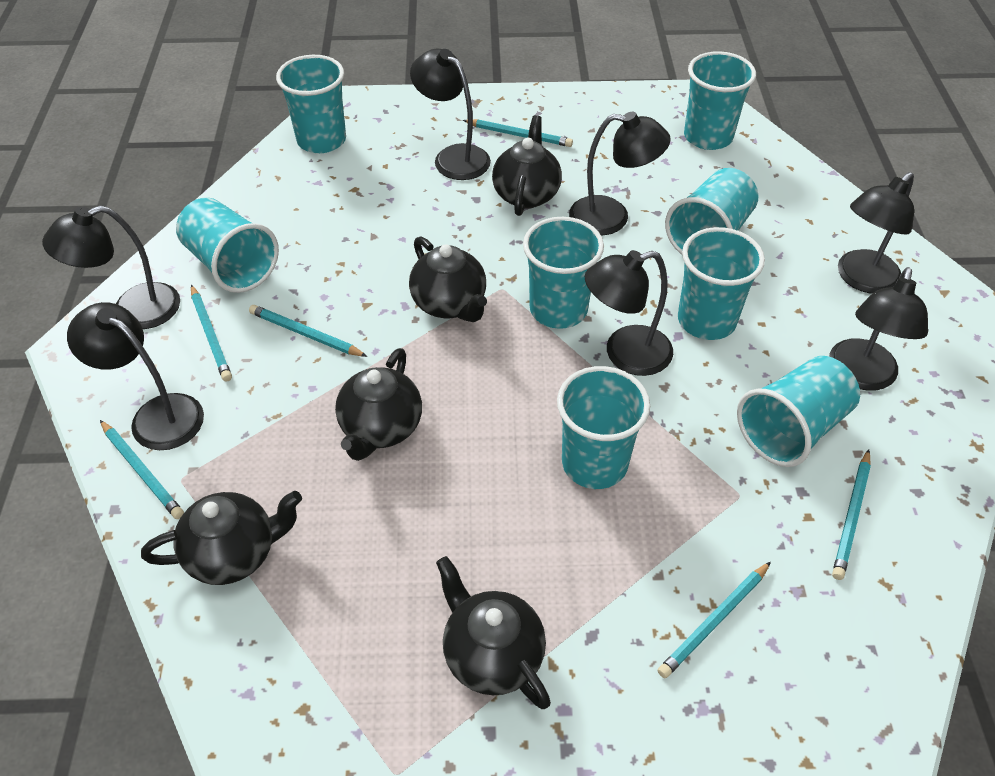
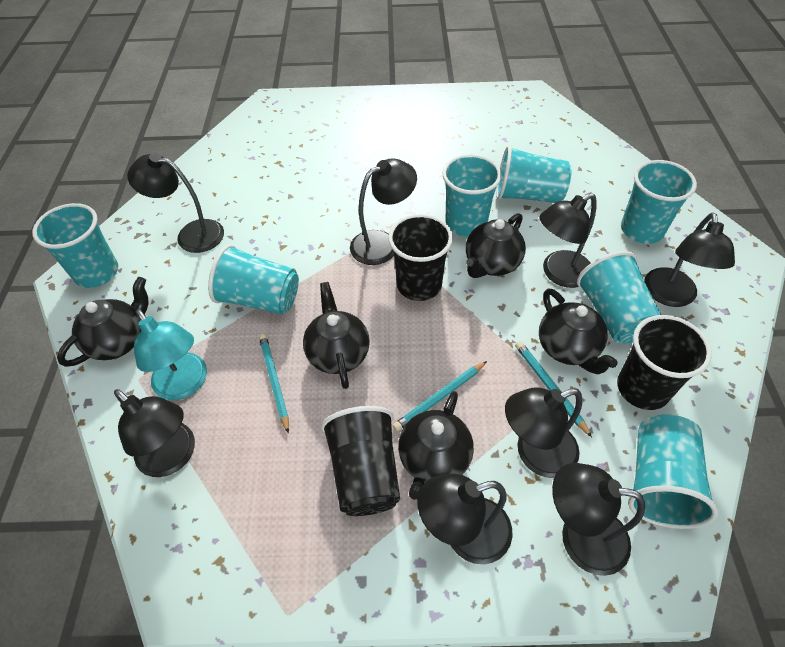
black cup: none = 0 -> [321,406,400,516] [388,214,453,301] [617,315,712,410] = 3
black lamp: [42,206,180,329] [67,302,204,450] [410,49,491,180] [569,112,671,235] [585,250,673,376] [829,267,928,391] [838,172,914,294] = 7 -> [114,389,195,477] [127,153,224,253] [350,158,417,265] [418,474,512,564] [505,387,583,478] [539,193,597,288] [552,463,645,576] [644,212,735,307] = 8
turquoise cup: [176,197,279,293] [276,55,346,153] [523,217,604,329] [557,366,650,489] [665,168,758,255] [678,227,765,340] [684,51,756,150] [737,356,860,467] = 8 -> [32,203,118,288] [208,244,299,315] [442,154,502,237] [496,145,572,203] [577,251,662,344] [621,160,697,244] [628,414,718,529] = 7
turquoise lamp: none = 0 -> [134,309,207,400] = 1
turquoise pencil: [100,420,184,519] [191,285,232,382] [249,305,368,357] [463,119,573,147] [657,562,771,678] [832,449,871,580] = 6 -> [259,334,289,434] [393,361,487,431] [515,341,592,437] = 3

